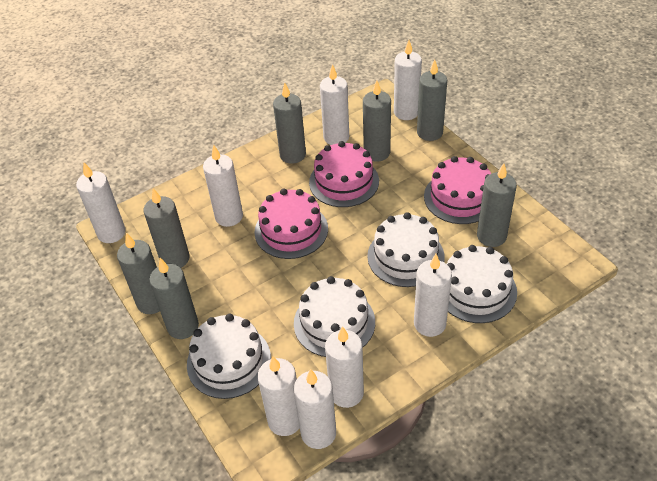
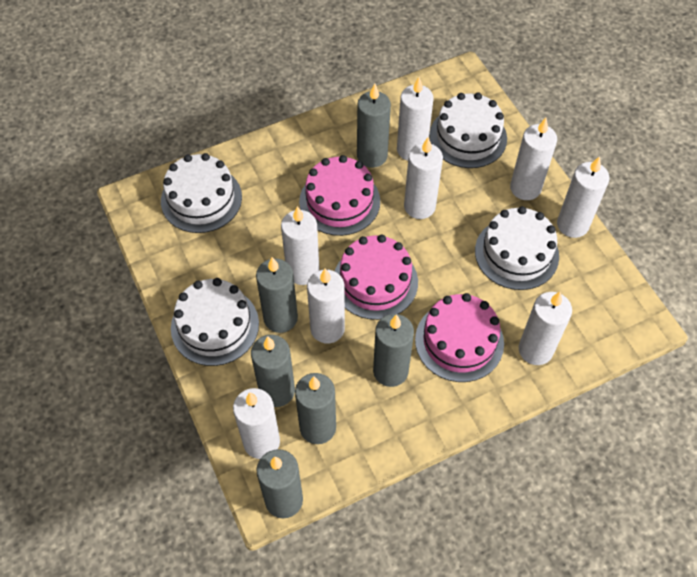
grey candle: [117,233,160,314] [143,188,190,268] [149,258,199,339] [273,82,306,164] [363,80,391,162] [417,59,447,141] [477,163,517,247] = 7 -> [251,335,295,407] [256,257,298,333] [257,449,303,518] [295,373,336,444] [357,84,391,168] [373,314,414,387] = 6

